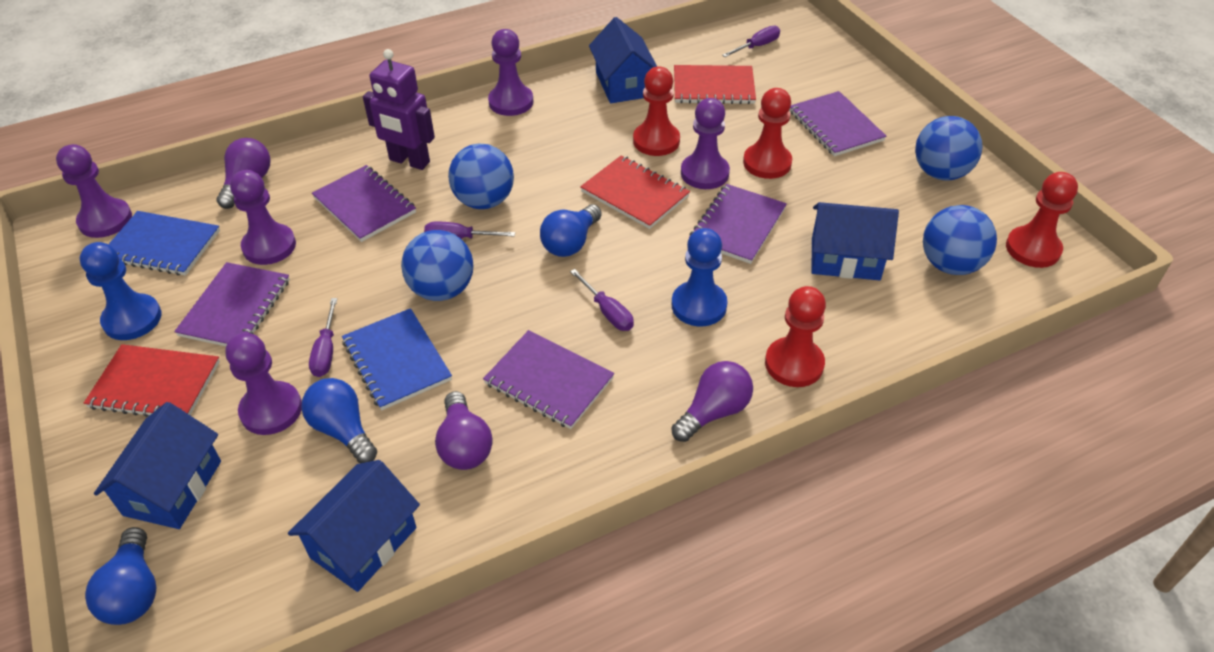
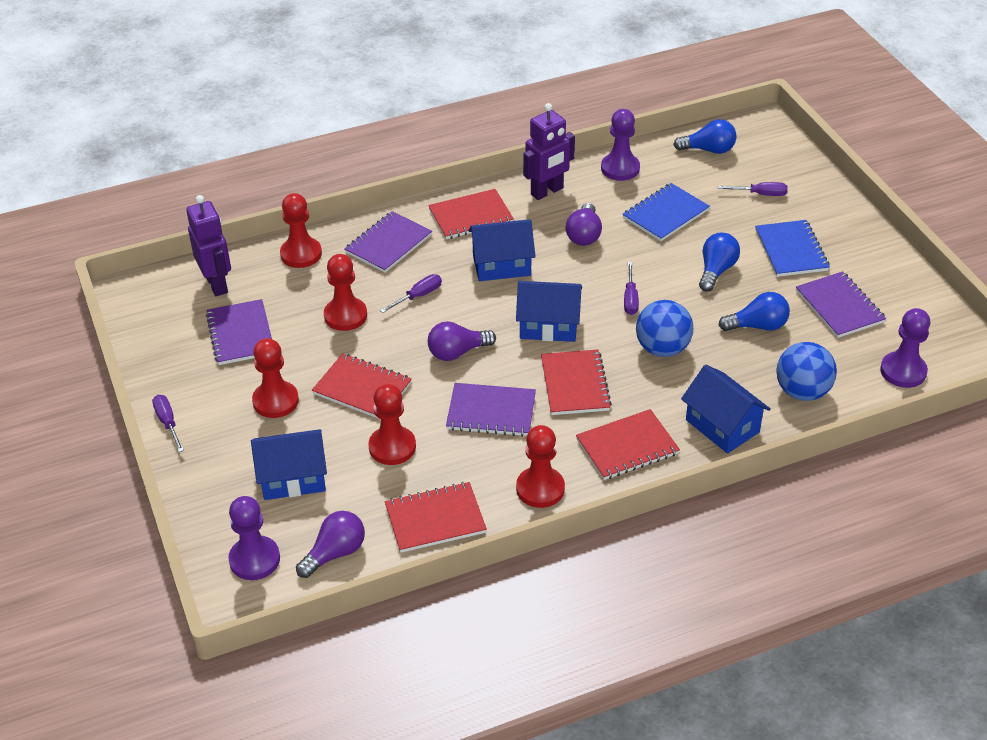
blue ball: [401,230,473,301] [448,144,514,209] [915,116,982,180] [923,205,997,275] = 4 -> [636,300,693,357] [776,342,837,401] = 2
blue pawn: [80,242,161,340] [672,228,728,326] = 2 -> none = 0
purple notebook: [174,262,290,346] [312,165,416,242] [483,330,614,429] [689,184,787,264] [789,91,886,156] = 5 -> [206,299,272,365] [344,211,432,273] [446,383,536,437] [796,271,886,338] = 4
purple pawn: [56,144,132,238] [225,333,302,435] [230,170,296,265] [488,29,534,116] [681,98,730,189] = 5 -> [228,496,280,580] [601,109,640,181] [880,308,930,388] = 3
purple robot: [363,49,435,170] = 1 -> [186,195,231,296] [523,103,575,200] = 2
red notebook: [84,344,220,417] [580,155,690,229] [674,65,756,104] = 3 -> [312,353,412,419] [385,482,487,553] [428,189,514,239] [541,350,612,415] [576,409,680,480] = 5
red pawn: [633,67,680,156] [743,88,792,179] [765,286,826,387] [1006,172,1078,268] = 4 -> [252,338,299,418] [280,193,322,268] [324,254,367,331] [368,384,416,465] [516,425,565,508] = 5

